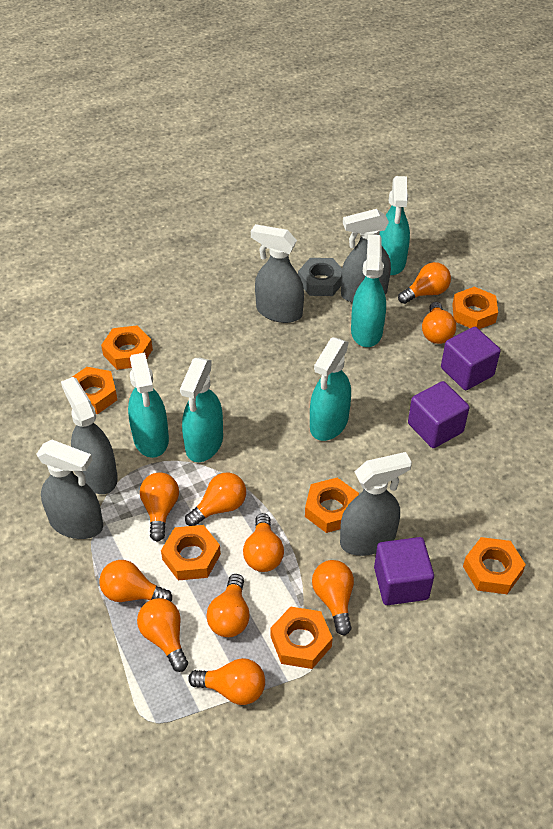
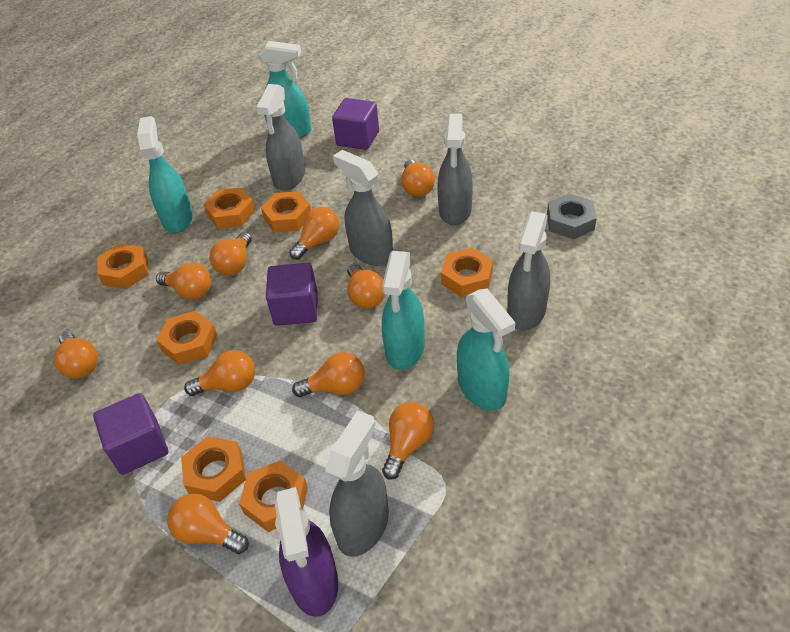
purple spray bottle: none = 0 -> [274,487,338,617] = 1
turquoise spray bottle: [128,353,169,458] [180,358,223,462] [310,337,351,441] [351,234,386,347] [379,176,410,275] = 5 -> [137,116,193,233] [258,41,311,138] [382,251,425,370] [457,289,515,410] = 4

